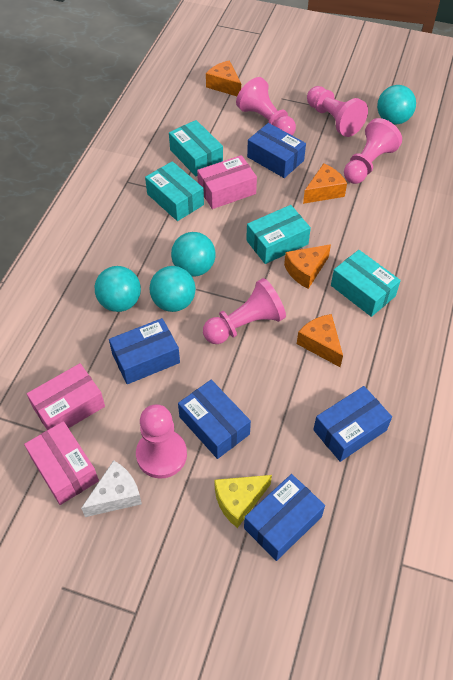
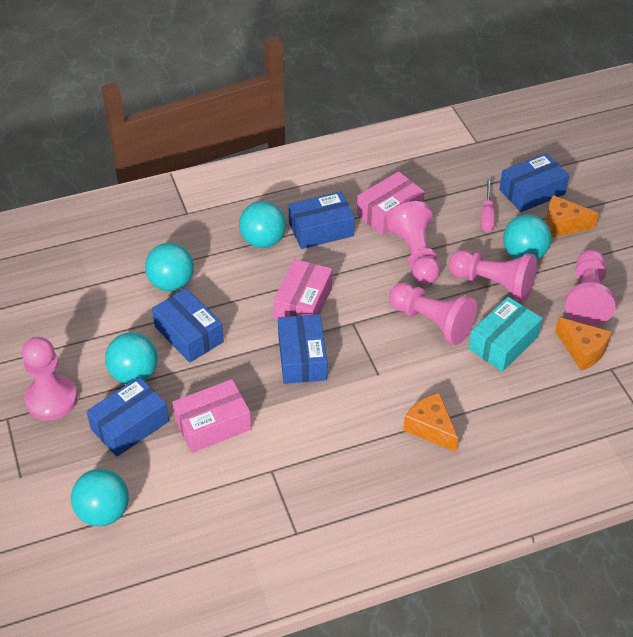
orange cheese: [206,60,241,96] [284,244,331,289] [297,314,343,367] [303,163,347,204] = 4 -> [403,393,458,452] [546,195,599,238] [555,317,612,371] = 3
pink screwdriver: none = 0 -> [481,179,495,232] = 1
turquoise ball: [95,266,141,312] [150,266,196,312] [171,232,216,277] [377,85,416,125] = 4 -> [71,469,129,526] [105,332,158,384] [145,243,194,291] [239,201,286,248] [503,214,551,260] = 5
turquoise box: [145,161,204,221] [169,120,223,176] [246,205,311,264] [331,250,401,317] = 4 -> [468,297,543,372] = 1
white cheese: [81,460,142,517] = 1 -> none = 0
yellow cheese: [214,475,272,528] = 1 -> none = 0

